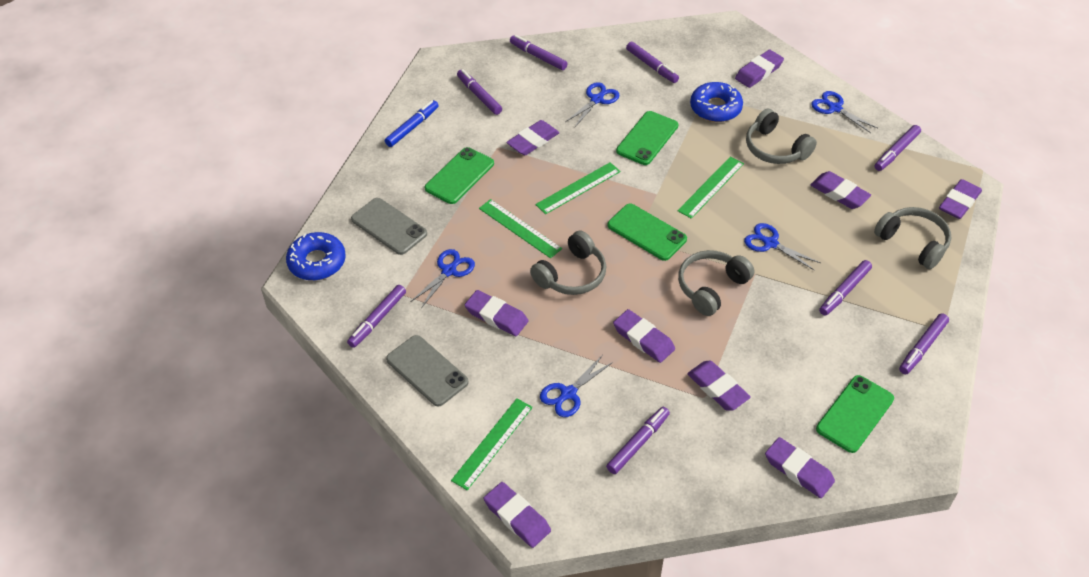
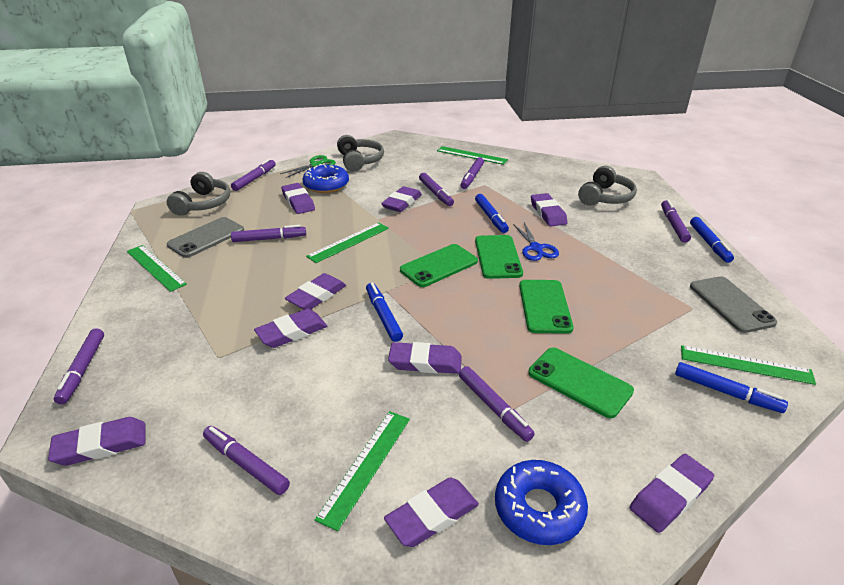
blue marker: [385,100,439,147] = 1 -> [366,283,403,342] [475,194,509,233] [675,362,788,413] [690,217,734,263] = 4
blue scissors: [411,249,475,308] [540,355,613,417] [565,82,620,127] [744,223,820,271] [811,91,877,133] = 5 -> [513,223,559,261] = 1
green ruler: [451,399,533,490] [479,199,562,258] [535,162,620,214] [678,156,744,219] = 4 -> [127,245,187,292] [306,222,389,263] [315,411,410,531] [437,146,508,165] [681,345,816,385] = 5
green scissors: none = 0 -> [280,155,336,178] = 1
grey headphones: [530,231,606,295] [678,250,755,316] [746,108,817,164] [874,207,951,269] = 4 -> [167,172,230,216] [337,135,384,172] [578,166,637,206] = 3

